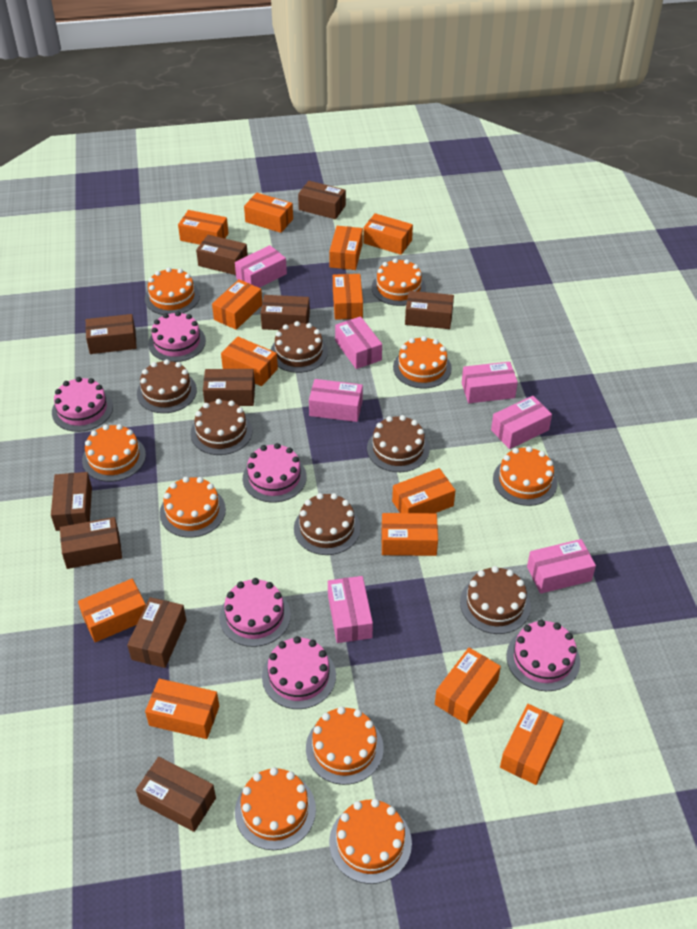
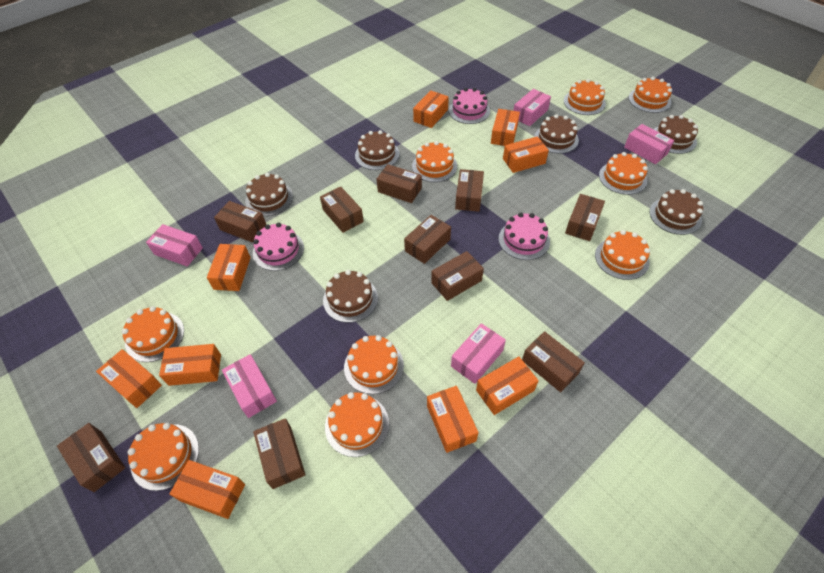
orange box: [78,579,146,642] [145,679,219,739] [178,210,228,245] [212,279,262,330] [221,337,278,386] [244,193,293,233] [329,226,363,270] [333,274,363,320] [363,213,413,255] [381,513,438,556] [392,468,455,513] [435,648,501,724] [500,704,564,785] = 13 -> [96,349,162,408] [159,344,221,386] [169,460,245,519] [207,244,251,291] [413,90,449,128] [427,386,479,453] [476,356,539,415] [491,109,520,146] [503,136,549,173] = 9
pink box: [235,245,287,288] [309,379,363,422] [328,576,373,643] [335,316,382,369] [462,361,518,403] [491,396,552,449] [527,539,596,594] = 7 -> [146,224,203,267] [222,354,277,418] [451,323,506,384] [513,89,551,126] [624,124,674,164] = 5
pink cake: [52,377,113,432] [148,311,206,362] [219,578,291,647] [243,443,307,503] [262,636,336,709] [506,620,580,691] = 6 -> [253,223,304,271] [449,88,490,124] [498,213,550,260] = 3

